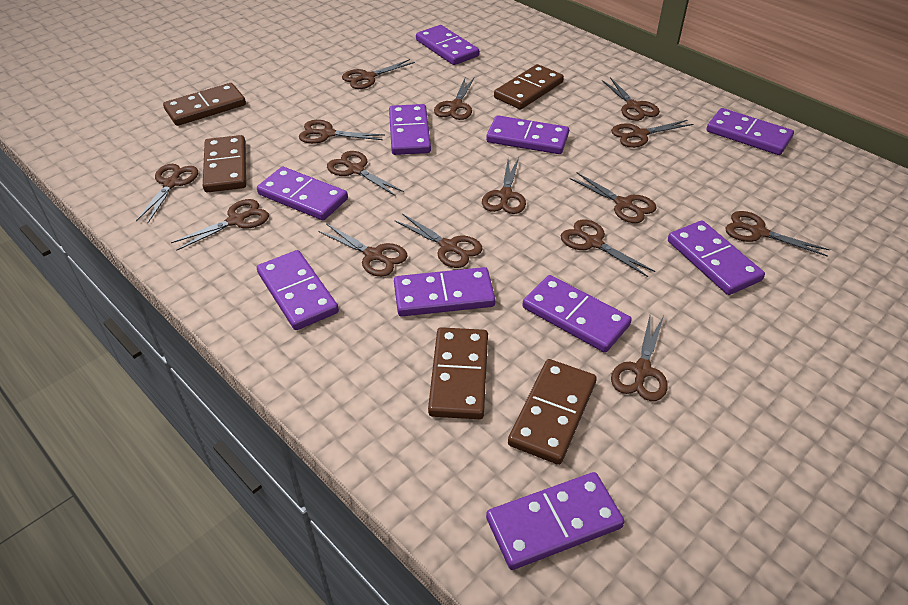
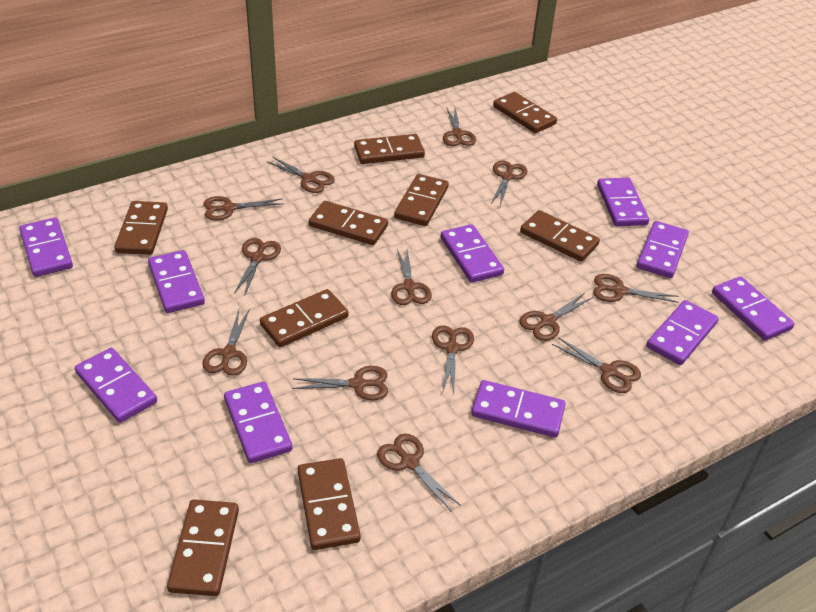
brown domino: [163,83,246,126] [203,135,246,192] [428,327,488,419] [494,64,564,109] [508,359,597,465] = 5 -> [114,201,168,255] [167,500,239,596] [260,289,348,347] [298,458,361,550] [309,201,388,245] [354,134,425,164] [394,174,449,226] [493,92,557,133] [520,210,600,262] = 9
brown scissors: [136,164,198,223] [171,199,269,251] [299,120,385,144] [318,224,408,277] [327,151,404,196] [342,59,415,89] [394,214,483,268] [434,78,474,120] [482,158,526,214] [561,220,655,277] [570,173,657,223] [602,77,660,121] [611,120,693,148] [611,316,668,401] [726,211,830,257] = 15 -> [202,309,250,376] [203,196,284,221] [234,238,281,296] [266,156,335,193] [292,366,388,401] [377,433,461,511] [391,249,432,305] [432,325,474,393] [443,108,476,146] [491,161,527,206] [519,293,593,341] [552,337,641,393] [593,274,679,303] = 13

